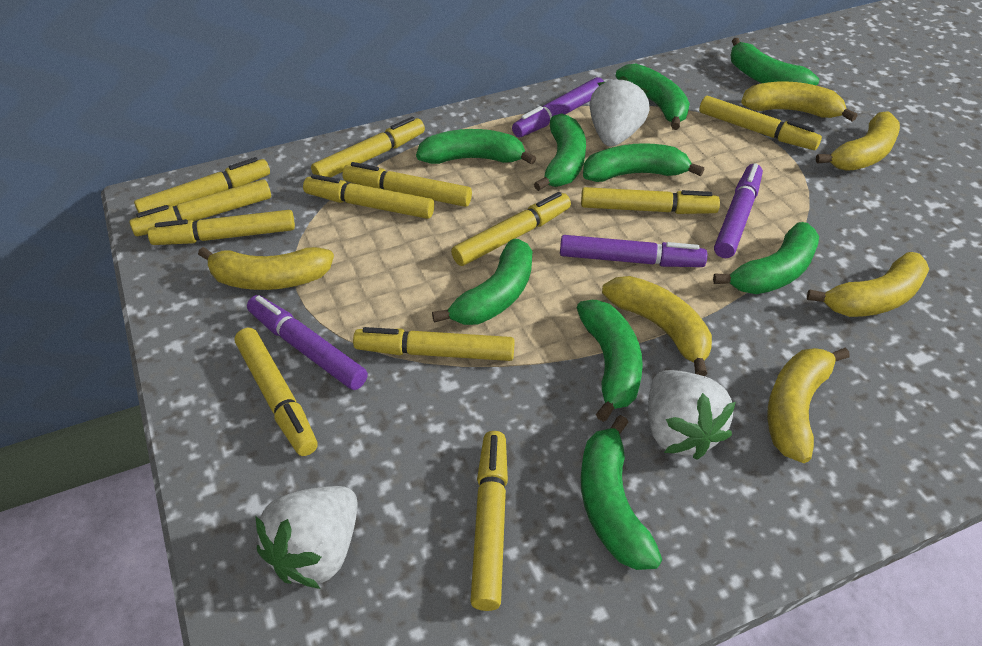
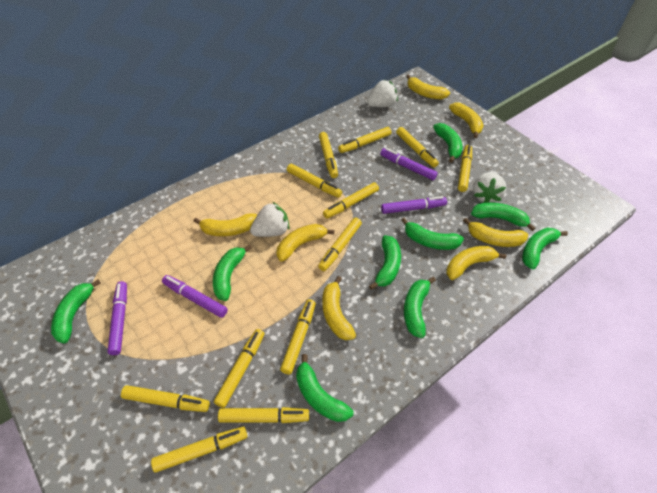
yellow banana: [198,247,334,290] [602,276,712,376] [741,82,857,121] [767,348,850,463] [807,252,929,317] [816,111,900,171] = 6 -> [194,213,257,236] [277,224,334,262] [322,276,356,340] [406,75,450,99] [446,246,506,280] [449,103,483,138] [463,218,528,247] = 7

